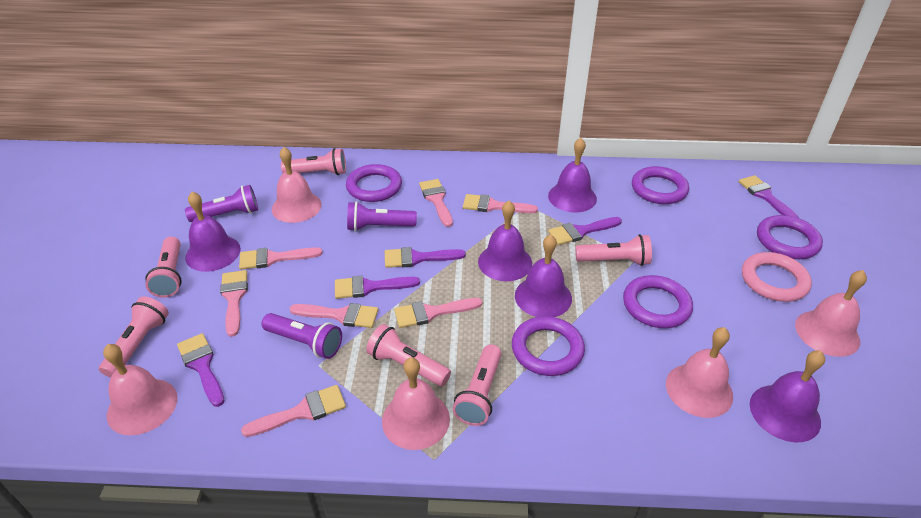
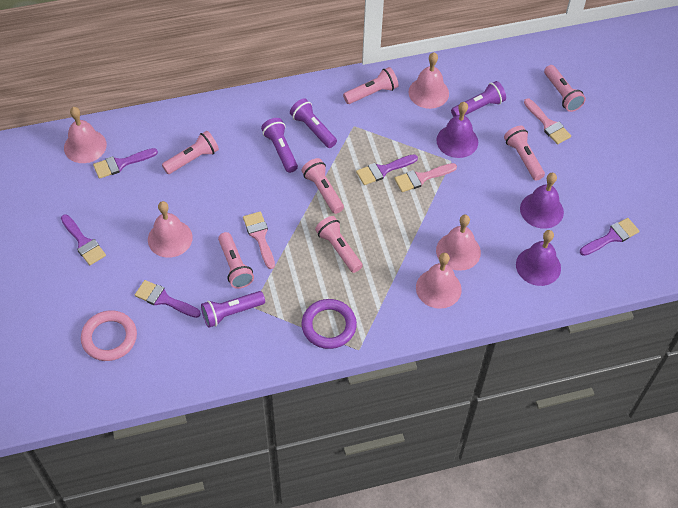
pink brush: [220,270,248,337] [239,247,323,270] [241,385,346,437] [290,303,378,328] [394,298,482,328] [419,179,453,227] [463,194,538,213] = 7 -> [243,211,275,269] [394,163,457,192] [524,98,571,144] = 3
pink flashlight: [99,296,169,378] [145,236,182,298] [281,148,346,175] [366,324,451,386] [453,344,502,426] [575,234,652,266] = 6 -> [162,131,219,174] [218,232,254,289] [302,158,344,214] [315,216,363,273] [343,67,399,104] [504,126,545,181] [544,65,586,112] = 7
purple bell: [185,192,241,272] [478,201,532,281] [515,235,572,317] [548,138,597,213] [750,350,825,442] = 5 -> [436,102,478,158] [516,230,561,286] [520,173,564,229] = 3
purple flashlight: [185,185,258,222] [262,313,342,359] [347,201,417,231] = 3 -> [201,291,265,328] [261,118,298,173] [290,98,337,148] [451,81,506,117] = 4
purple ring: [346,164,402,202] [512,316,585,376] [623,275,693,328] [632,166,689,204] [757,215,823,259] = 5 -> [301,299,357,349] = 1

